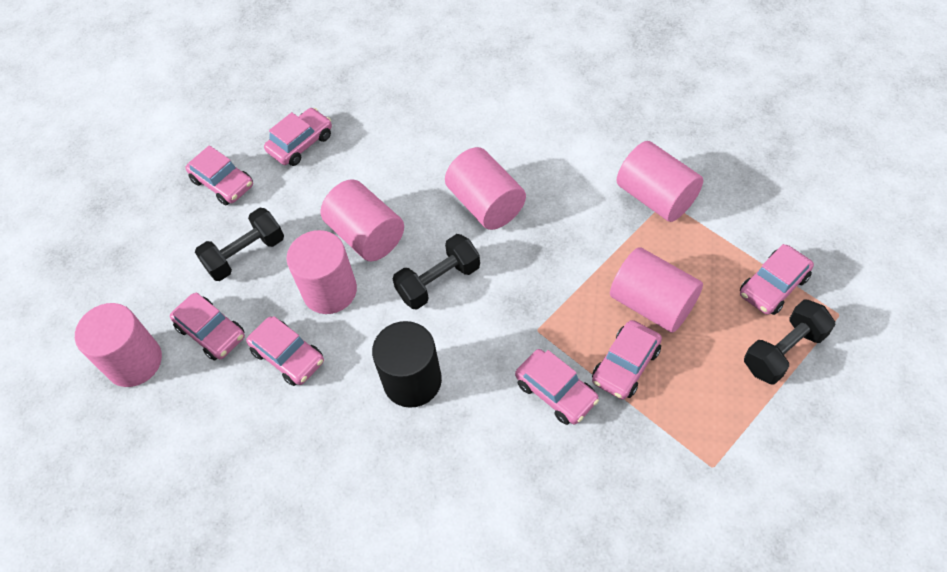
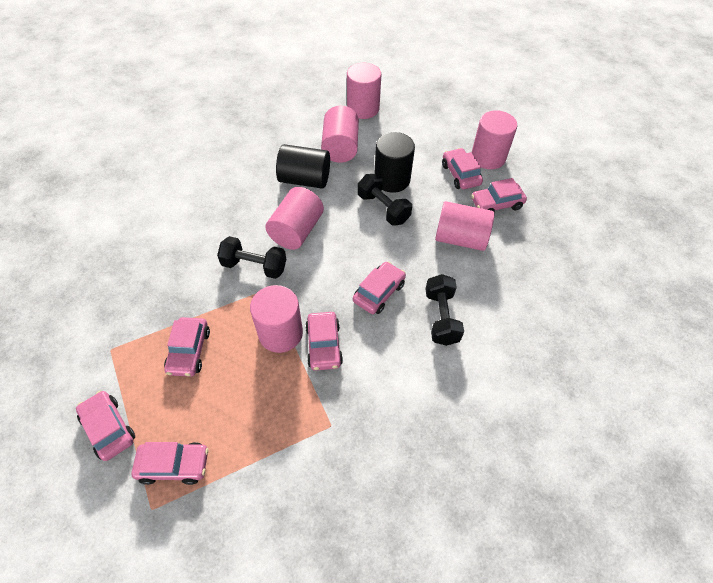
black cylinder: [372,321,442,408] = 1 -> [276,144,330,189] [374,132,415,193] = 2

